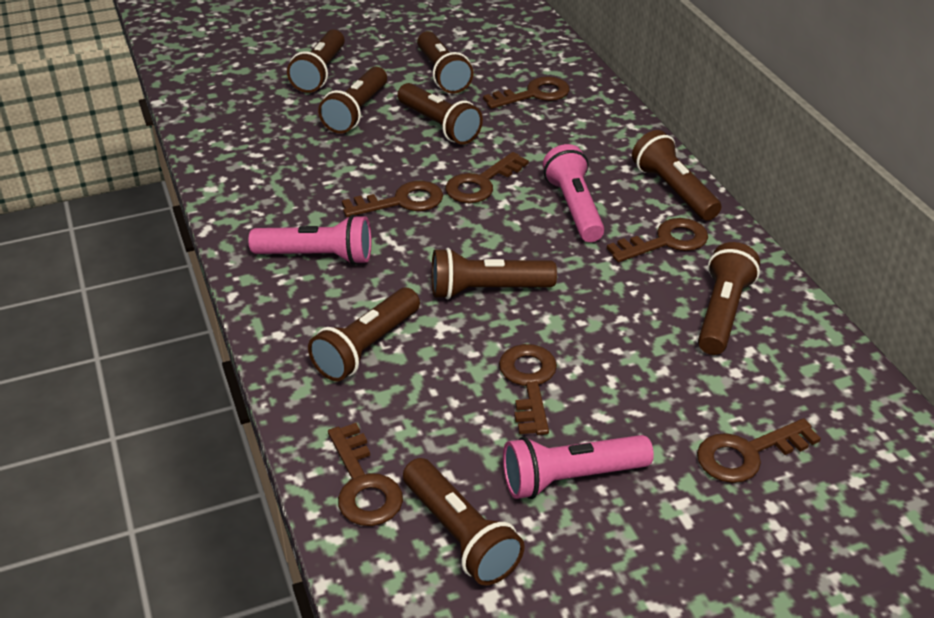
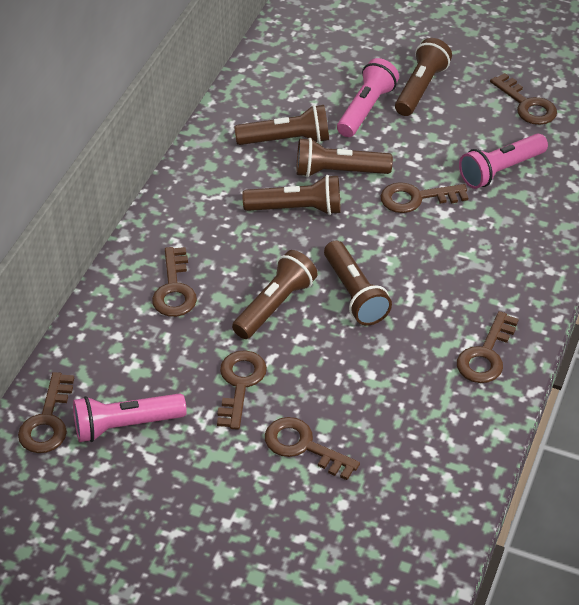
brown flashlight: [287,29,345,93] [308,288,420,381] [318,67,387,133] [398,83,483,145] [403,458,525,586] [417,31,473,94] [432,248,557,300] [632,130,721,221] [698,242,760,355] = 9 -> [232,250,318,339] [234,105,329,145] [243,175,341,215] [296,138,393,177] [324,241,392,326] [395,38,452,116] = 6

